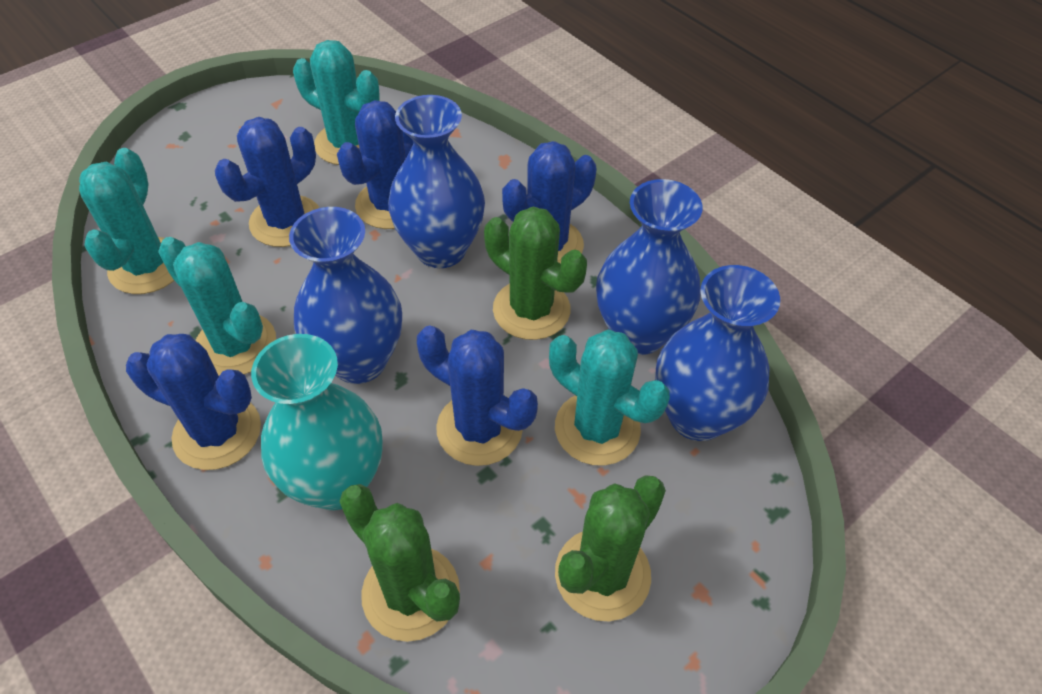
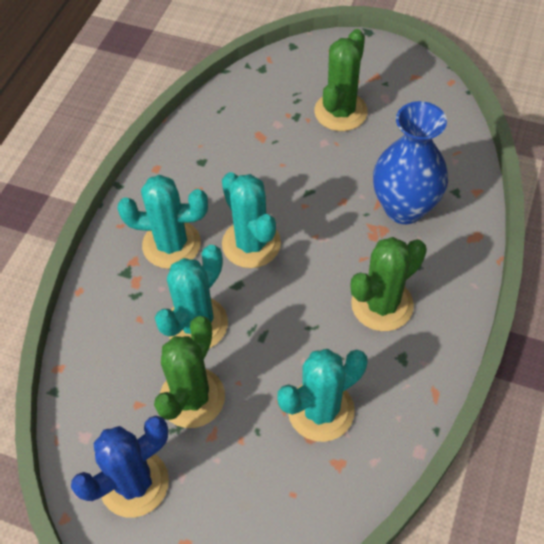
blue cactus: [126,334,261,470] [215,117,319,247] [337,100,414,229] [417,326,538,466] [502,141,597,263] = 5 -> [71,416,169,518] = 1
blue vase: [289,207,402,384] [388,95,485,268] [596,179,703,355] [655,265,780,441] = 4 -> [373,101,448,224] = 1
turquoise vase: [251,334,383,510] = 1 -> none = 0

